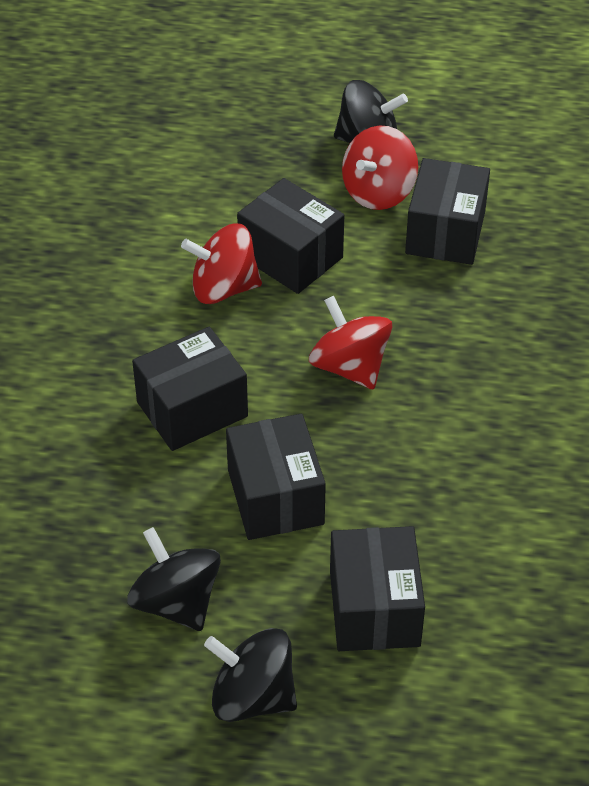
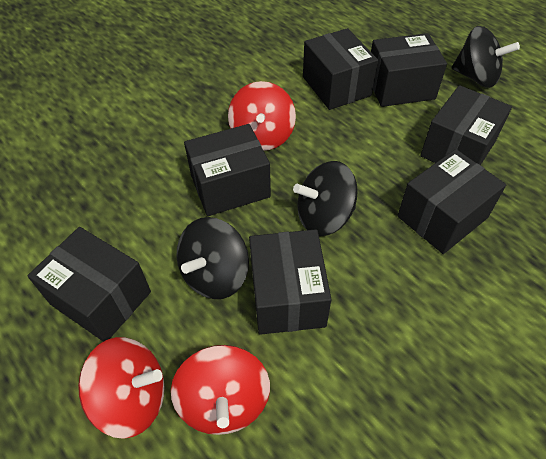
black box: [132,327,248,451] [226,414,326,540] [237,178,344,294] [330,526,425,651] [405,158,490,265] = 5 -> [27,227,151,342] [184,124,271,216] [249,229,332,335] [303,28,378,110] [371,33,447,107] [397,149,506,254] [420,85,512,165] = 7

